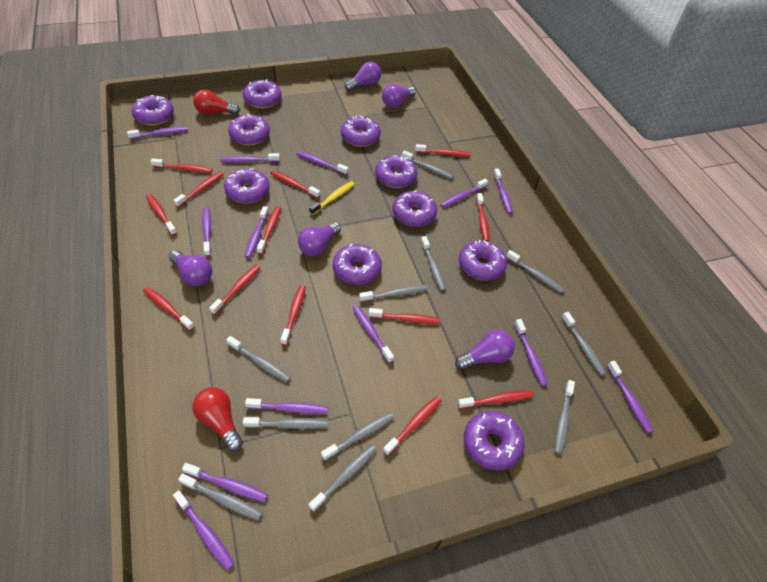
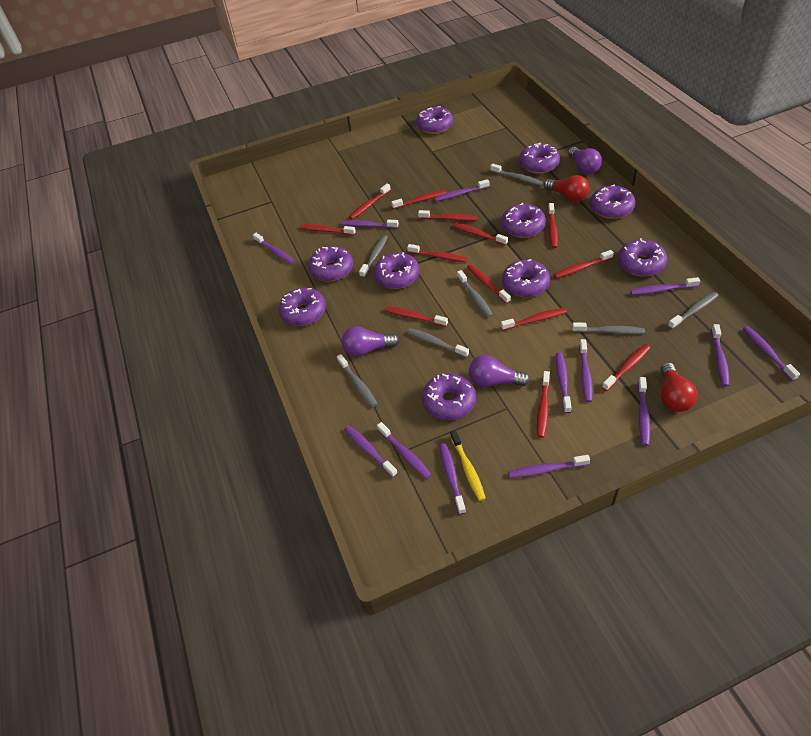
grey toothbrush: [178,473,262,520] [226,336,291,382] [243,417,328,429] [309,445,377,512] [321,412,395,461] [359,285,427,302] [402,150,453,179] [420,236,446,291] [506,250,565,293] [555,380,575,455] [561,312,606,376] = 11 -> [337,354,378,407] [359,235,388,278] [407,328,469,358] [457,270,493,318] [490,164,543,186] [572,322,645,334] [668,292,719,329] = 7
purple light bulb: [169,250,212,286] [298,222,341,256] [344,61,381,91] [382,84,416,108] [455,330,515,370] = 5 -> [342,326,399,357] [469,355,530,387] [568,147,602,174] = 3

